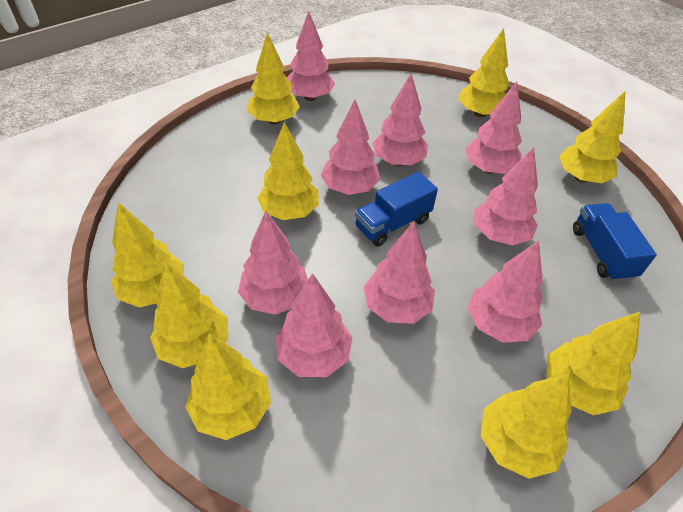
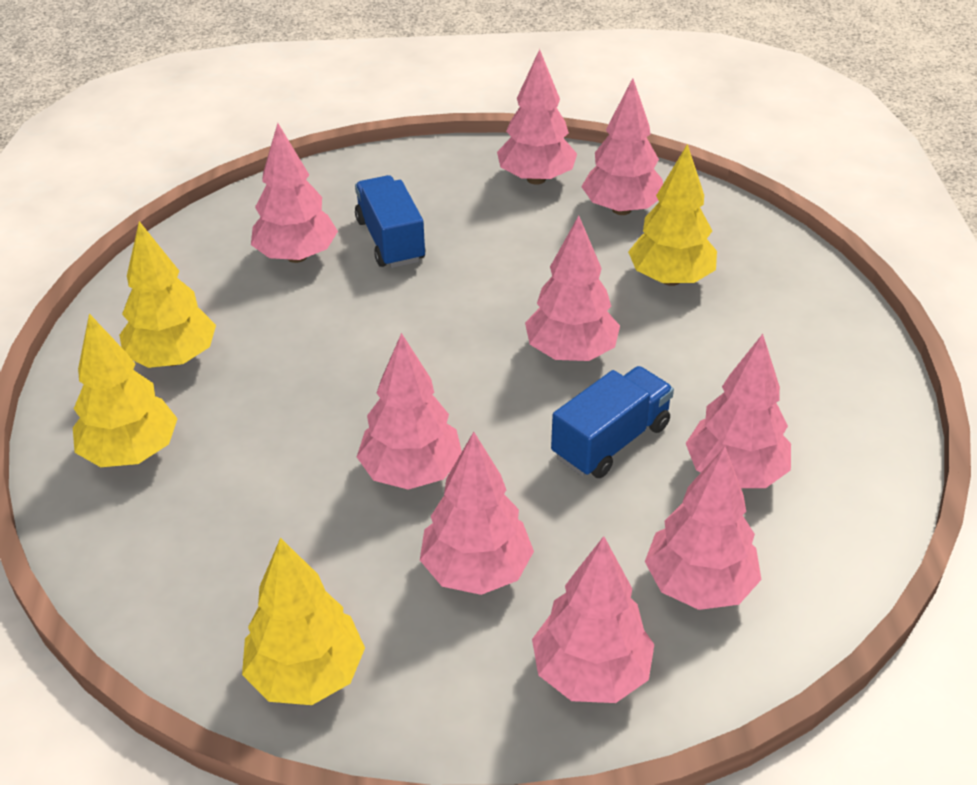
yellow tree: [111,202,184,308] [150,262,228,368] [185,333,271,440] [247,32,300,124] [257,122,319,220] [459,28,509,117] [481,374,572,479] [547,312,640,415] [559,90,626,183] = 9 -> [73,314,178,467] [119,221,216,368] [242,538,365,705] [628,144,717,286] = 4

